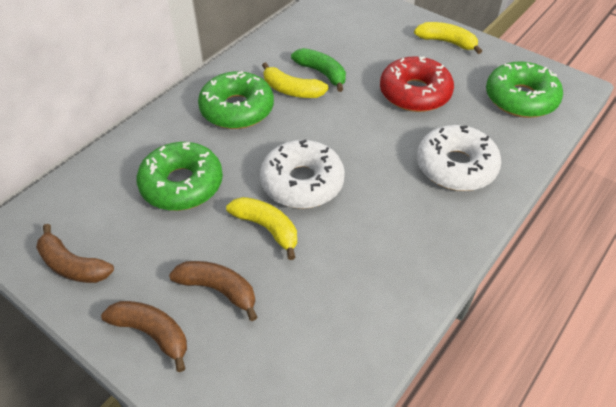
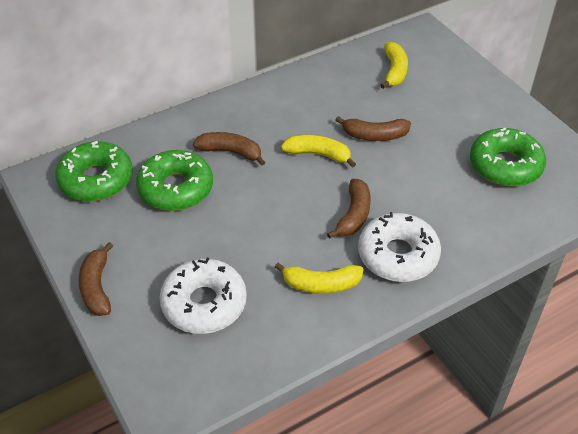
brown banana: [36,224,114,283] [101,301,187,372] [169,261,257,321] = 3 -> [79,242,113,316] [193,132,265,166] [327,179,371,239] [336,116,411,141] = 4
green banana: [291,48,346,92] = 1 -> none = 0
red donut: [380,56,454,112] = 1 -> none = 0

